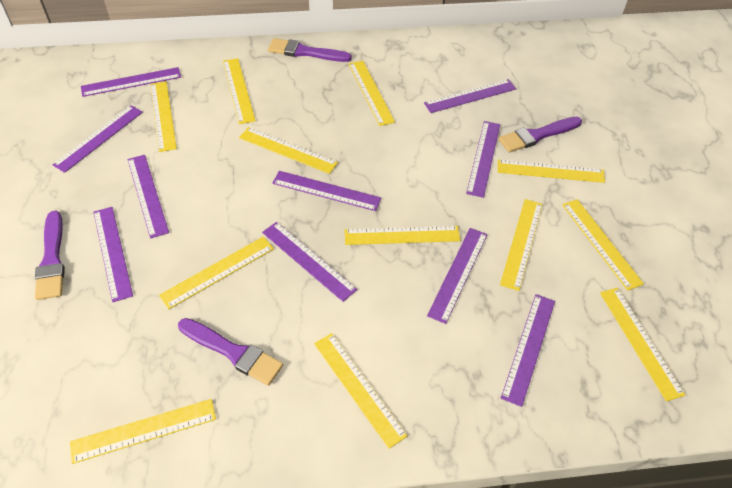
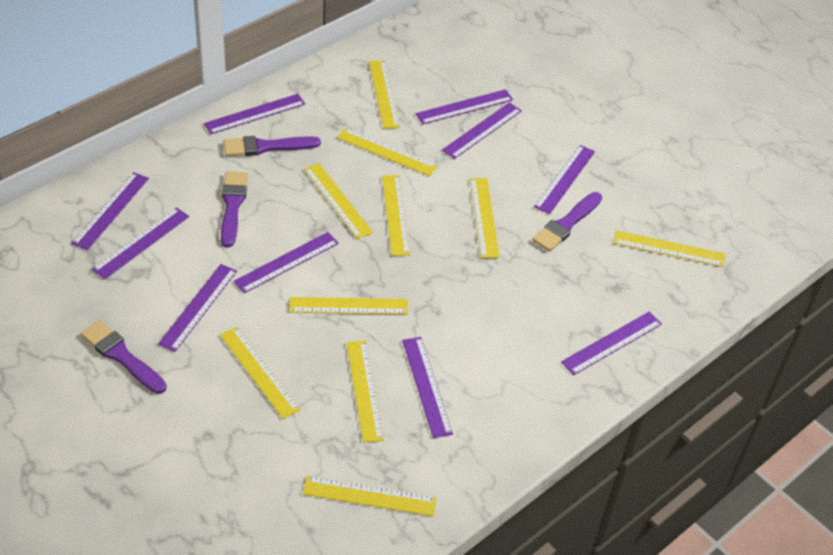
yellow ruler: [70,399,216,464] [150,81,177,152] [159,236,274,309] [223,58,256,124] [239,127,338,174] [314,333,407,449] [344,226,460,245] [349,61,395,126] [498,159,605,183] [500,199,543,291] [562,199,644,291] [600,288,685,401] = 12 -> [220,327,301,419] [289,297,408,314] [303,476,437,516] [304,163,373,239] [337,128,438,176] [346,340,384,443] [369,60,400,129] [382,175,410,256] [470,178,500,258] [614,230,725,267] = 10

